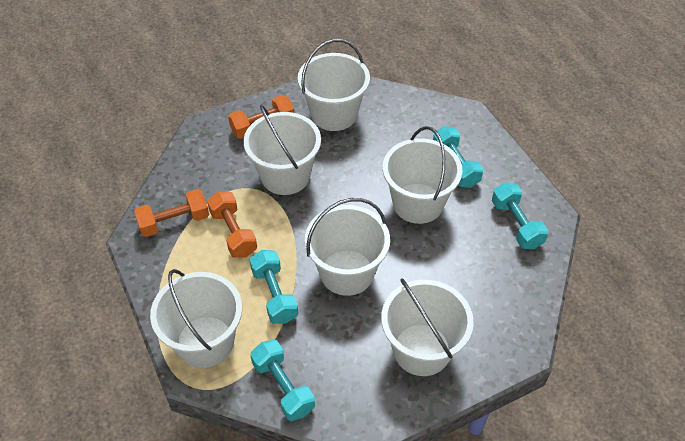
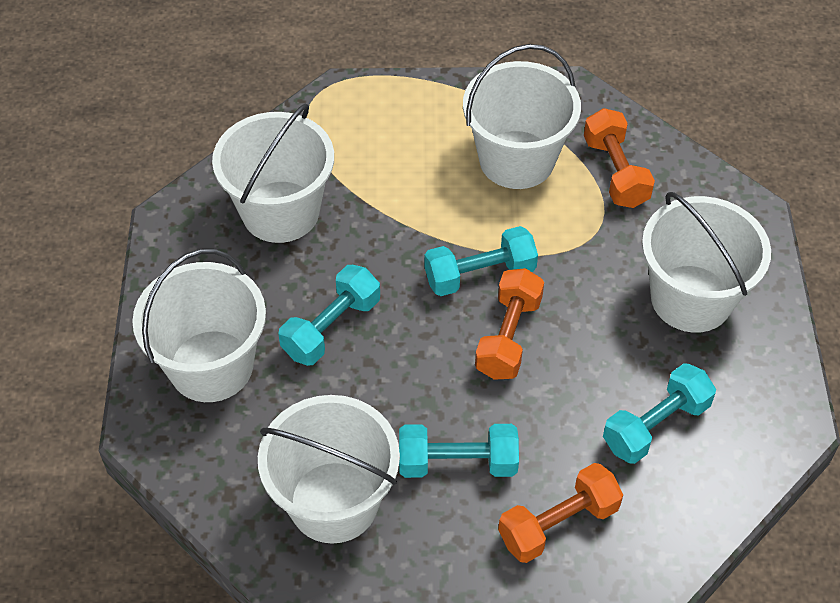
white bucket: [150,269,242,368] [244,105,321,195] [298,39,370,131] [305,198,390,296] [381,278,474,376] [383,126,462,224] = 6 -> [132,249,266,402] [212,103,334,243] [258,395,400,544] [463,44,581,189] [642,192,771,333] = 5

